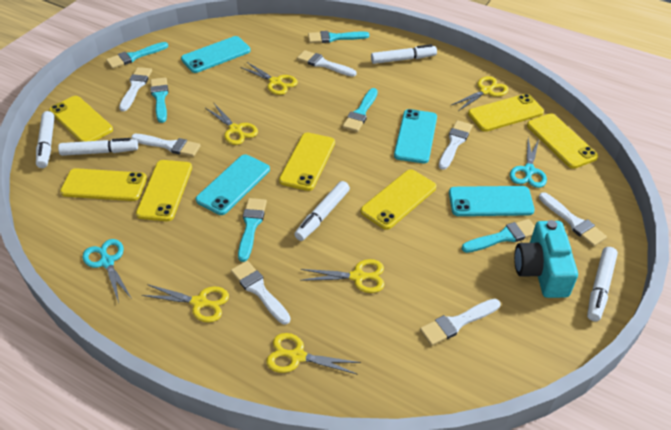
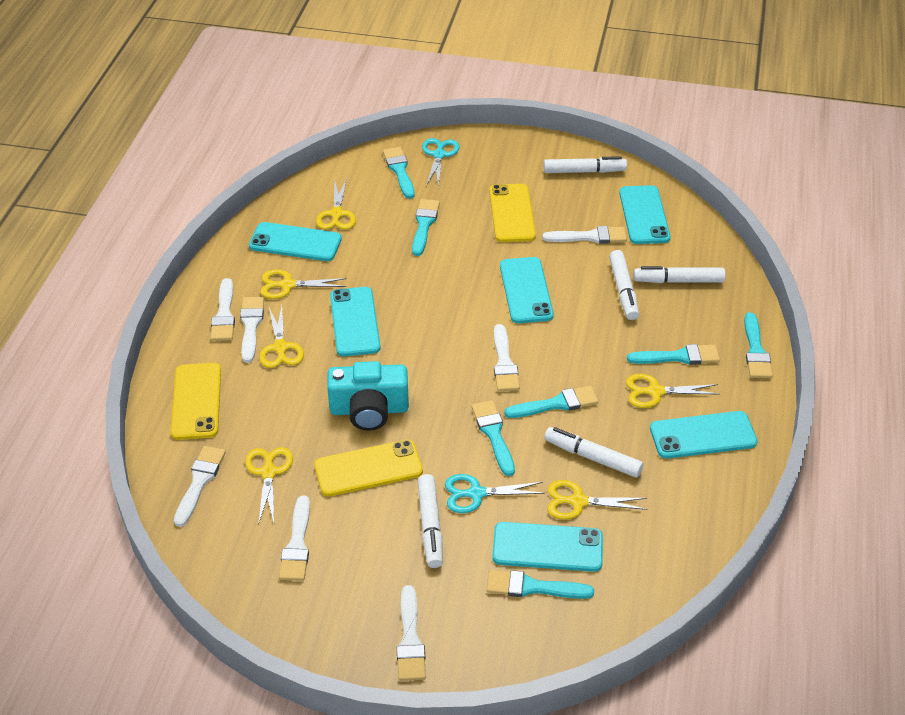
turquoise brush: [106,42,168,69] [150,77,168,123] [238,198,267,262] [308,31,369,43] [342,88,378,132] [462,219,535,253] = 6 -> [383,147,415,199] [412,199,440,256] [472,400,515,476] [487,570,594,599] [504,386,598,418] [627,344,720,365] [744,312,773,378] = 7
turquoise phone: [181,36,251,73] [196,155,270,215] [394,109,437,163] [449,186,535,216] = 4 -> [249,222,342,261] [330,287,381,357] [492,522,603,572] [500,257,554,323] [619,185,671,244] [650,411,758,459] = 6
yellow phone: [49,96,113,142] [60,168,147,201] [136,160,192,221] [279,132,335,191] [361,169,437,230] [468,94,544,132] [527,113,598,169] = 7 -> [171,363,221,440] [314,440,423,496] [489,184,536,242] = 3

